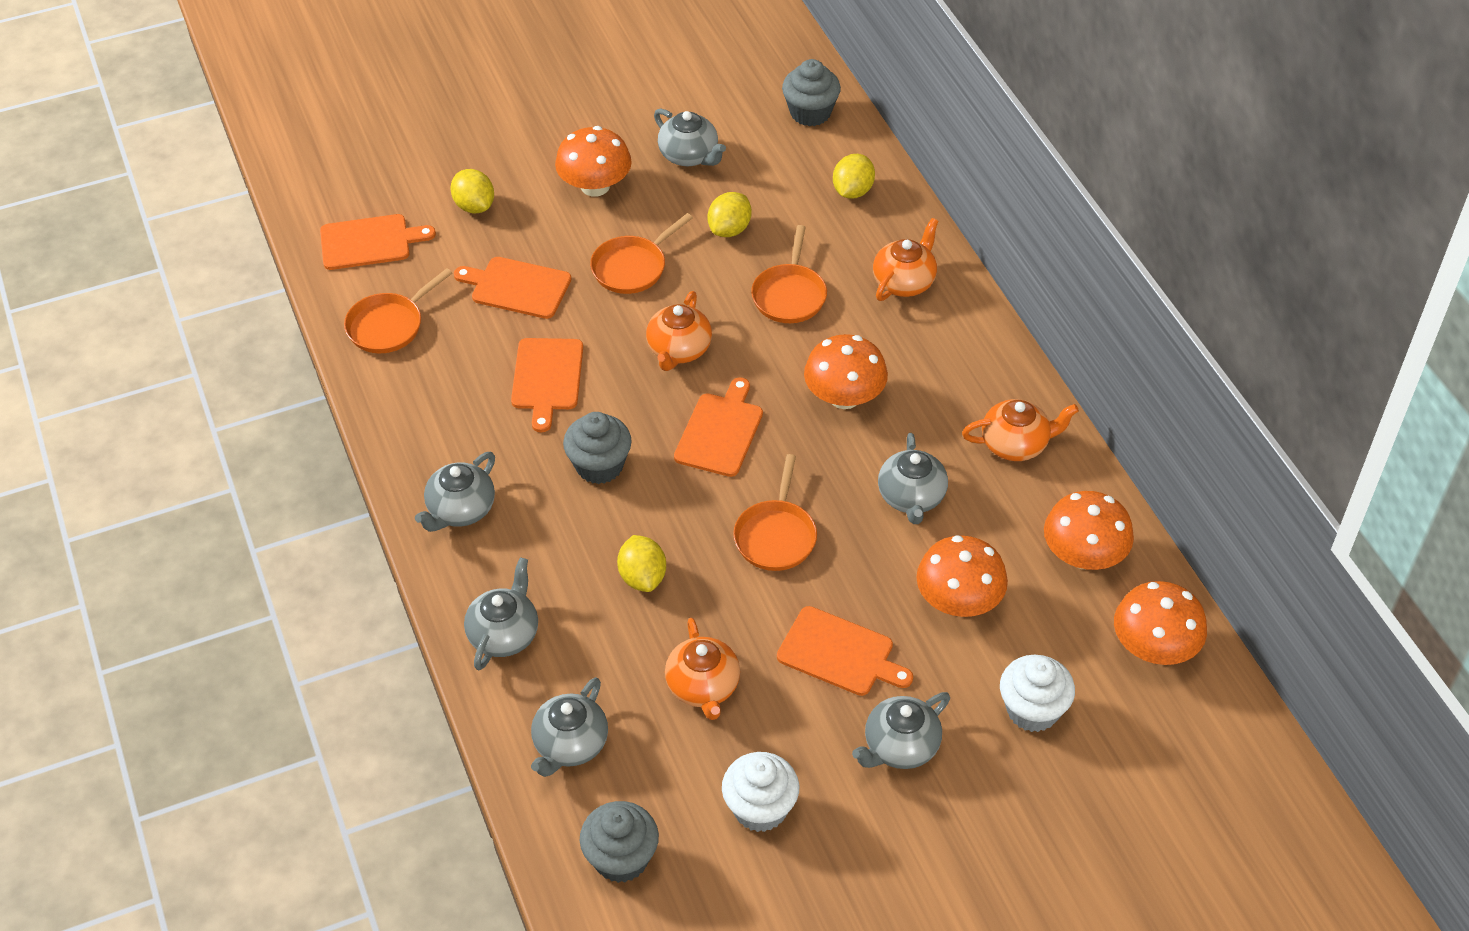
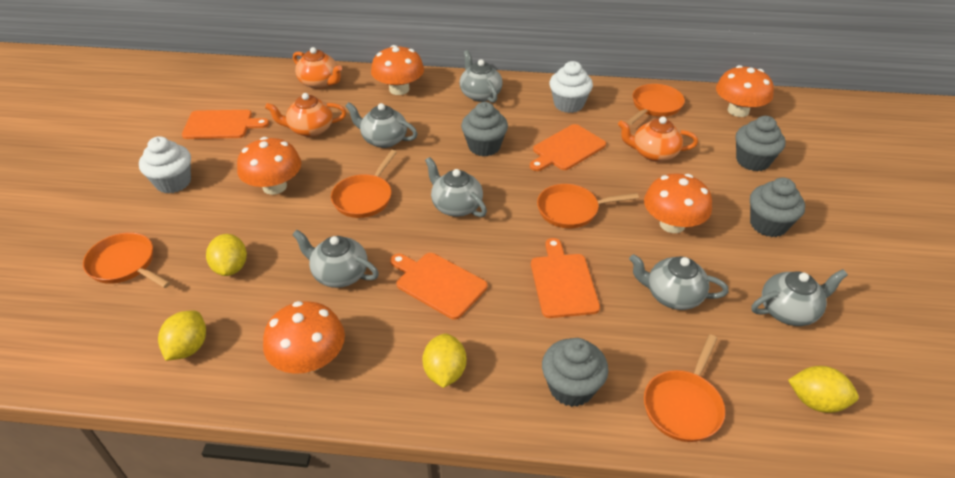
grey cupcake: [563,412,632,484] [580,801,659,883] [782,59,841,126] = 3 -> [461,102,508,156] [542,338,608,407] [736,116,786,171] [750,177,805,237] = 4
orange cutting board: [320,214,436,270] [454,257,571,319] [511,338,583,432] [674,377,763,477] [777,606,913,696] = 5 -> [182,110,269,139] [390,253,487,320] [530,124,606,171] [531,238,600,318] = 4
orange pan: [344,268,452,353] [590,213,693,294] [733,454,817,571] [751,225,827,323] = 4 -> [83,232,170,288] [331,150,397,218] [537,184,639,228] [627,84,685,125] [644,334,725,442] = 5
orange teapot: [646,291,712,371] [665,618,740,720] [873,218,938,301] [962,399,1079,461] = 4 -> [265,93,346,137] [293,47,342,89] [618,117,698,162] = 3

